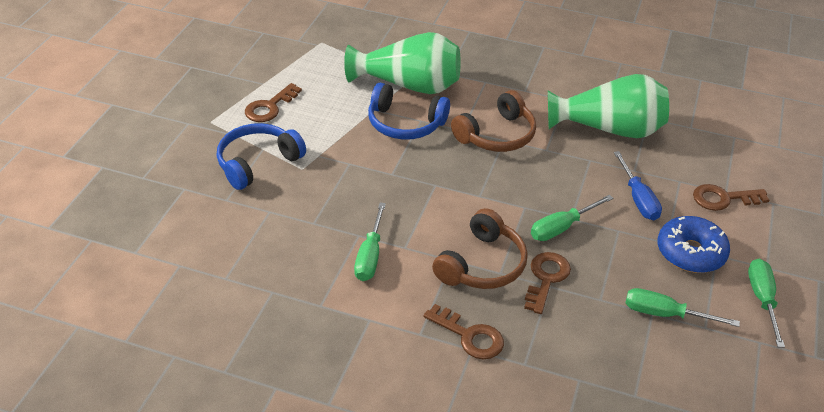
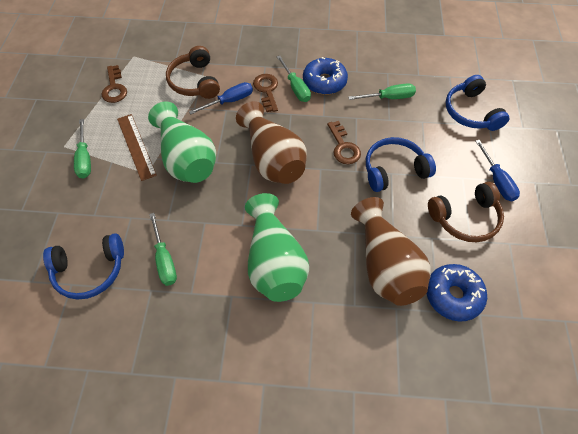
blue donut: [658,216,730,273] = 1 -> [303,57,348,95] [427,264,487,322] = 2
blue headphones: [217,123,306,190] [368,83,450,140] = 2 -> [43,233,124,300] [366,137,436,192] [446,75,509,131] = 3
blue screwdriver: [614,151,662,220] = 1 -> [189,82,253,114] [476,140,520,201] = 2
brown key: [245,83,302,122] [423,304,504,359] [524,252,571,314] [693,184,769,211] = 4 -> [102,65,127,103] [253,74,278,112] [327,121,361,164] = 3
brown ruler: none = 0 -> [117,114,157,181] = 1
brown vase: none = 0 -> [236,101,307,184] [351,197,431,306] = 2

